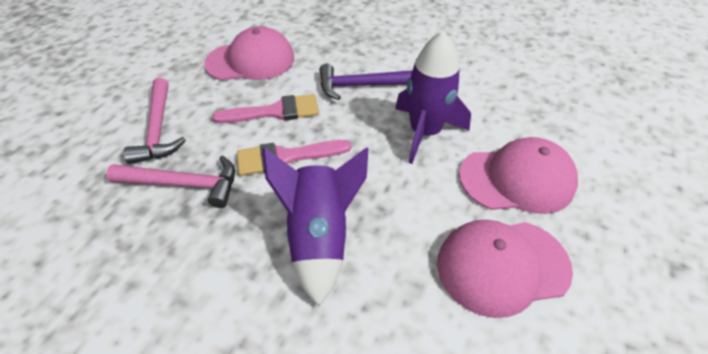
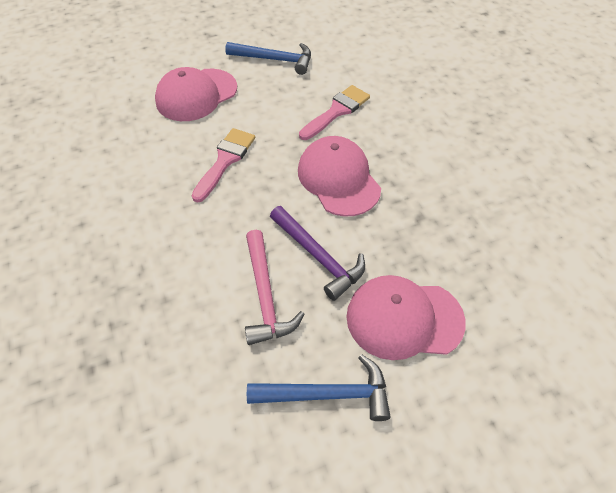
blue hammer: none = 0 -> [225,42,311,75] [247,354,391,421] = 2
pink hammer: [106,156,235,208] [124,78,186,164] = 2 -> [245,230,304,345] = 1
purple rocket: [262,147,368,306] [395,31,471,164] = 2 -> none = 0

